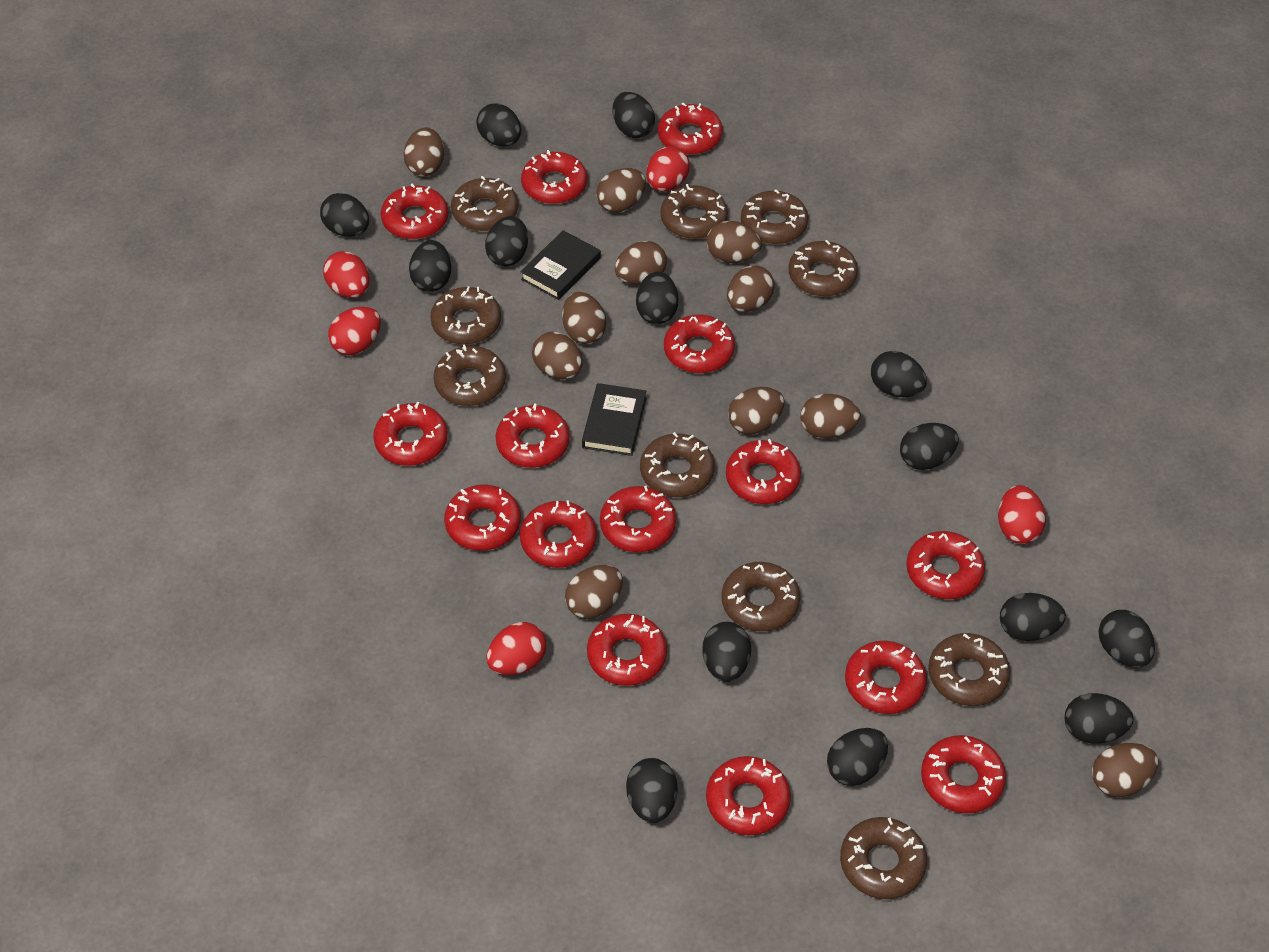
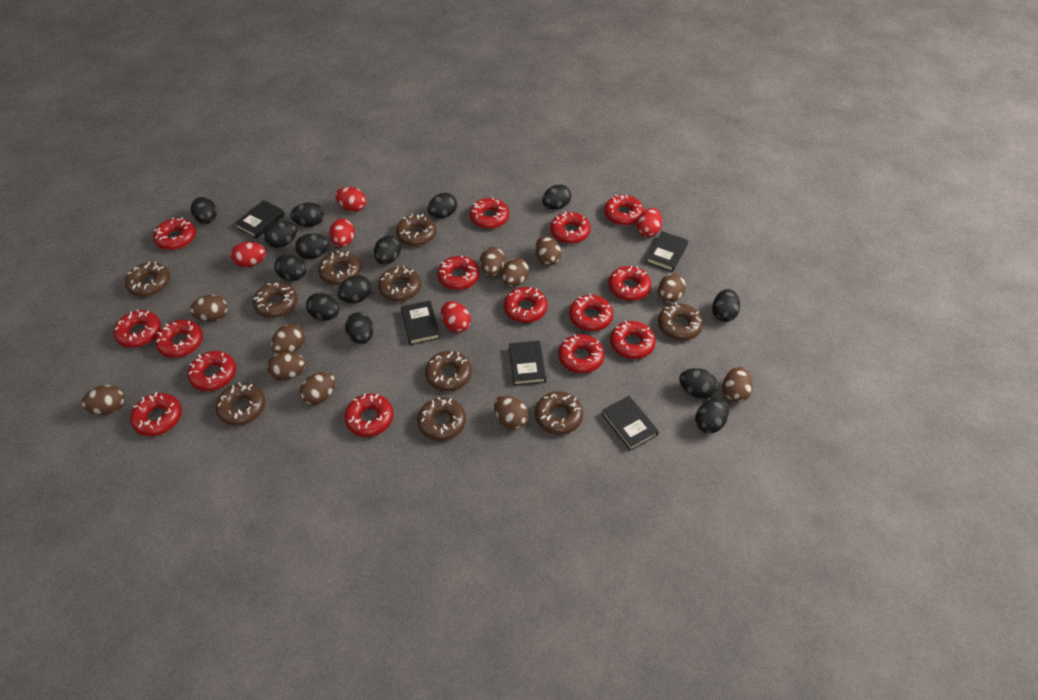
black book: [521,230,601,300] [582,383,646,456] = 2 -> [235,200,285,239] [401,301,440,345] [509,341,546,386] [602,396,659,451] [646,231,688,272] = 5

